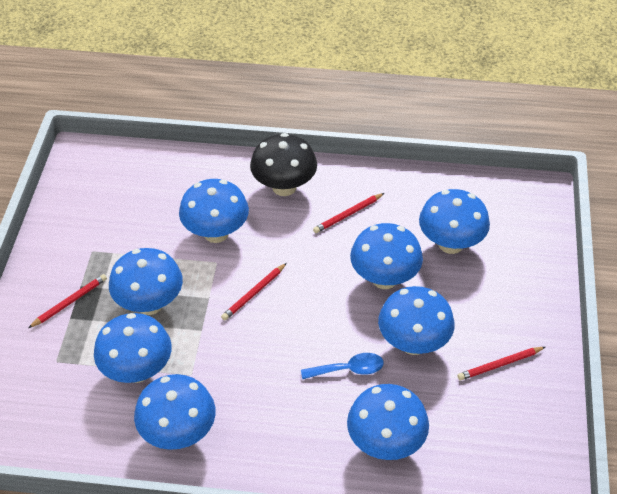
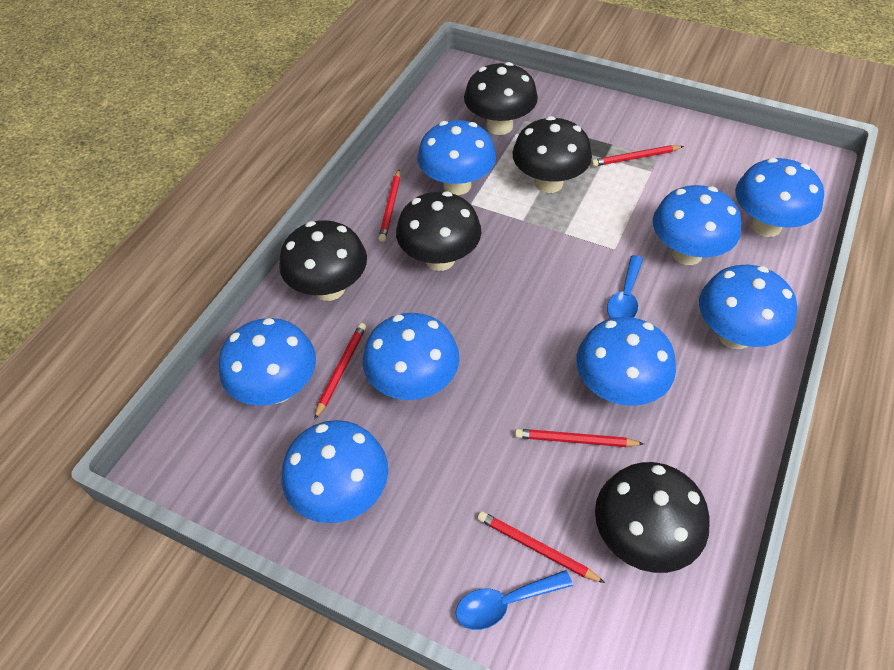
black mushroom: [250,133,317,196] = 1 -> [279,220,367,301] [396,191,481,271] [464,62,538,135] [512,116,592,193] [595,462,710,573] = 5
blue spoon: [301,353,384,379] = 1 -> [456,570,573,630] [607,255,643,318] = 2
red pencil: [28,274,107,328] [221,263,286,321] [313,193,384,233] [457,347,545,381] = 4 -> [314,323,366,420] [378,169,400,242] [478,511,605,583] [515,429,644,447] [591,145,684,166] = 5

